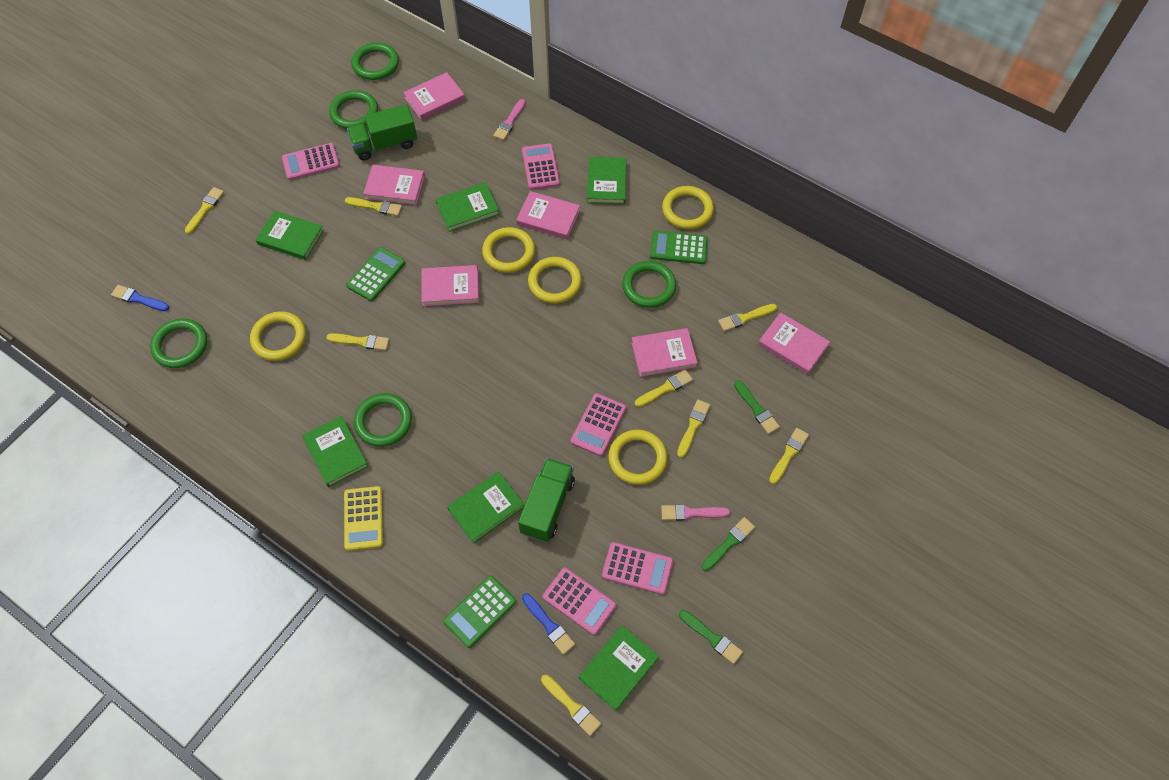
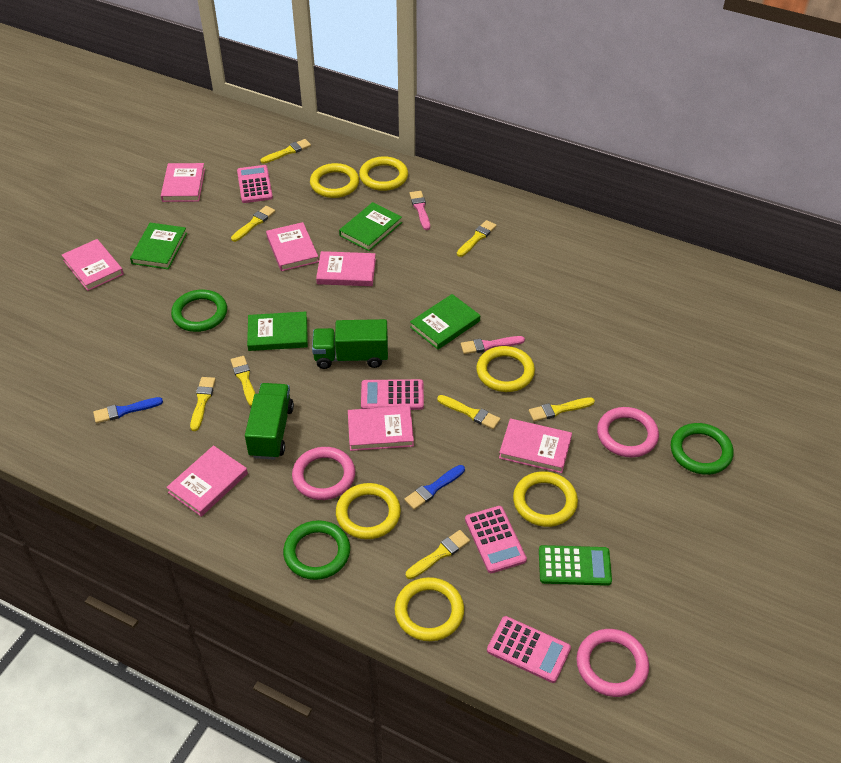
green book: [256,211,324,260] [302,416,369,487] [436,182,499,232] [447,471,524,544] [579,625,659,711] [587,157,626,204] = 6 -> [130,223,187,269] [247,311,308,351] [339,202,402,251] [410,294,480,350] = 4
green brush: [679,610,743,664] [702,517,755,571] [734,380,780,434] = 3 -> none = 0
green calculator: [346,247,405,301] [443,575,516,648] [650,231,708,264] = 3 -> [539,545,612,586] = 1
green ring: [150,318,207,368] [329,90,378,129] [351,43,399,80] [354,393,412,447] [622,261,676,308] = 5 -> [171,289,227,332] [283,520,350,580] [671,423,734,475] = 3
pink book: [363,165,425,205] [403,72,465,120] [421,265,479,306] [516,191,580,239] [631,328,698,377] [758,312,830,375] = 6 -> [62,239,124,291] [161,163,205,202] [166,445,248,517] [266,222,319,271] [316,251,376,286] [348,406,414,451] [499,418,572,473] = 7
pink calculator: [282,143,340,180] [522,143,560,190] [542,568,616,635] [570,393,627,456] [602,542,673,595] = 5 -> [237,165,273,203] [361,379,424,410] [465,506,527,573] [487,616,571,683] = 4
pink ring: none = 0 -> [292,447,355,500] [576,629,649,697] [597,407,659,458] = 3
yellow calculator: [344,486,383,551] = 1 -> none = 0
yellow ring: [250,311,306,361] [482,227,535,273] [528,257,582,304] [608,429,668,485] [662,186,714,229] = 5 -> [310,163,359,198] [336,483,401,539] [359,156,408,191] [394,577,464,641] [476,346,535,392] [513,471,578,527] = 6

